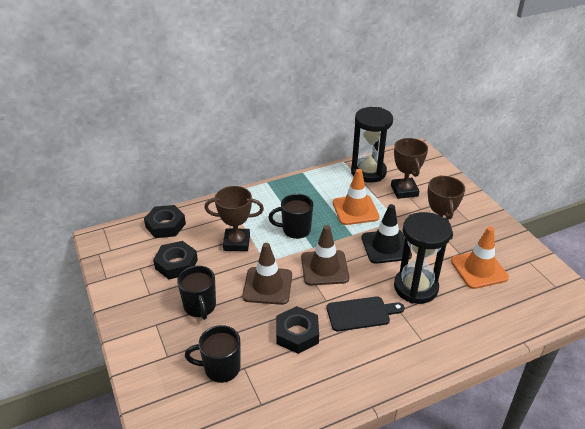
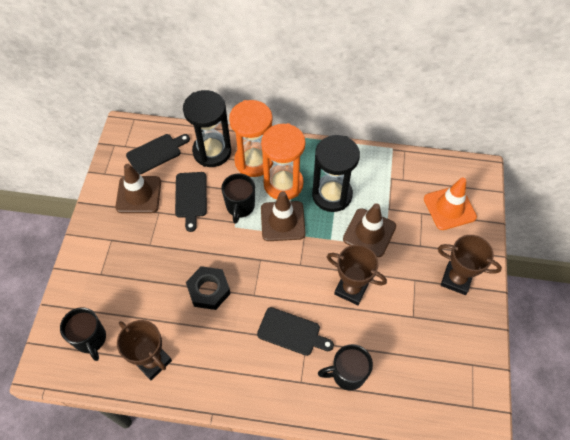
black cutting board: [327,296,405,331] = 1 -> [126,134,190,174] [175,172,207,232] [257,307,334,356] = 3
black nut: [144,205,186,238] [153,241,198,279] [276,306,319,354] = 3 -> [186,266,231,310] = 1
black traffic cone: [361,204,412,264] = 1 -> none = 0
brown traffic cone: [242,243,292,305] [301,225,349,286] = 2 -> [115,164,161,213] [261,191,306,241] [343,203,396,257] = 3
orange hourglass: none = 0 -> [229,100,273,177] [261,123,306,200] = 2
orange traffic cone: [333,169,379,225] [451,227,509,289] = 2 -> [424,177,477,230] = 1

